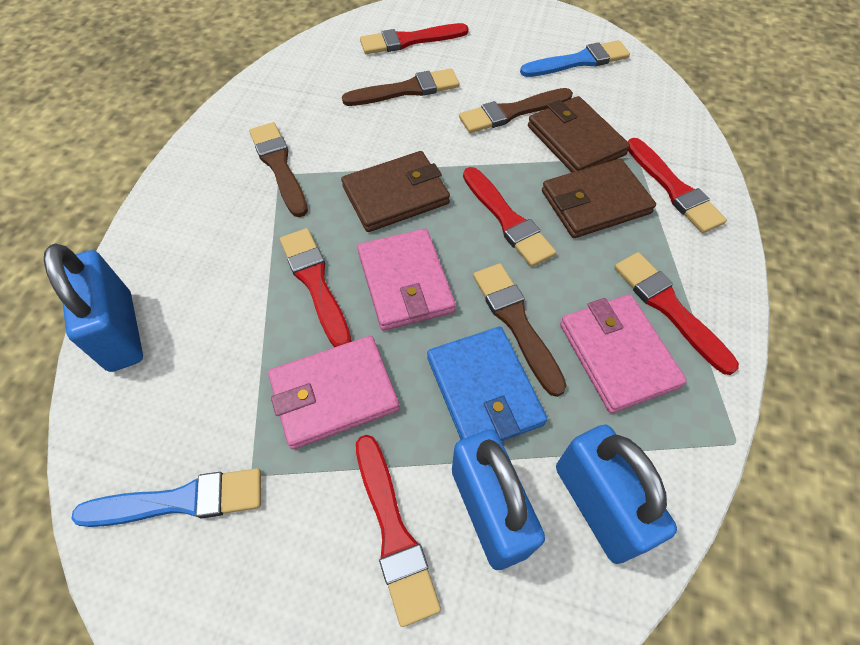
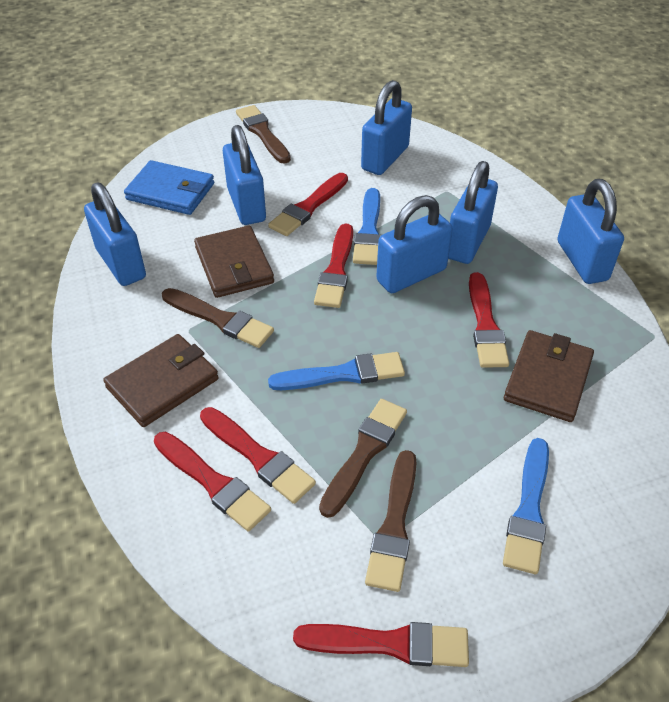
blue brush: [71,468,261,527] [520,40,630,77] = 2 -> [268,352,405,390] [353,188,381,265] [503,438,549,574] = 3
blue padlock: [44,243,143,372] [452,429,545,570] [556,424,677,564] = 3 -> [84,183,146,286] [223,125,266,225] [361,80,412,175] [376,195,452,293] [448,161,498,264] [558,179,624,284] = 6
pink wallet: [268,336,400,449] [357,228,456,331] [560,294,687,413] = 3 -> none = 0

